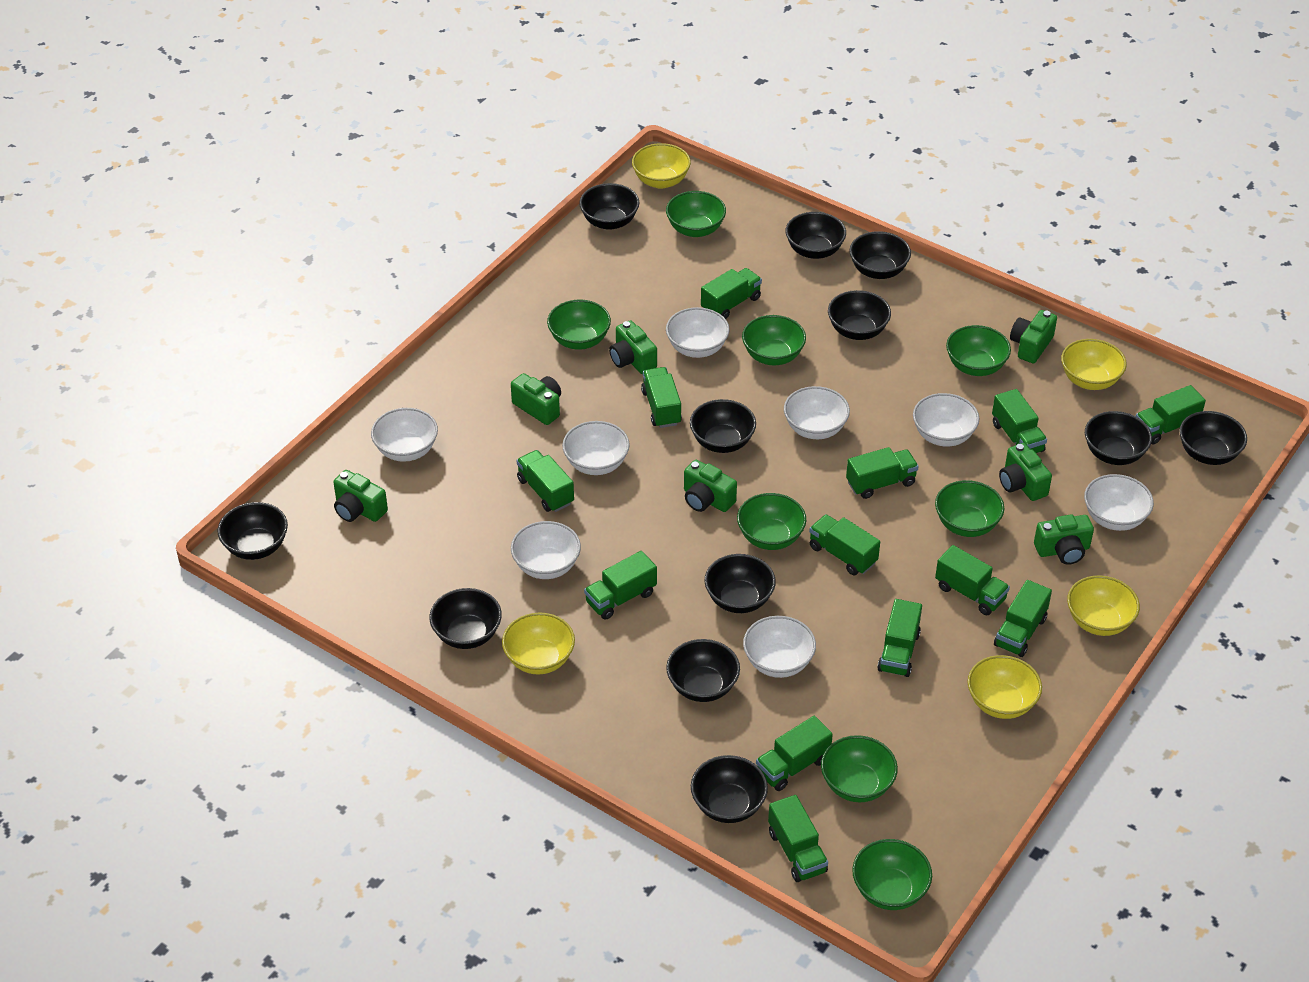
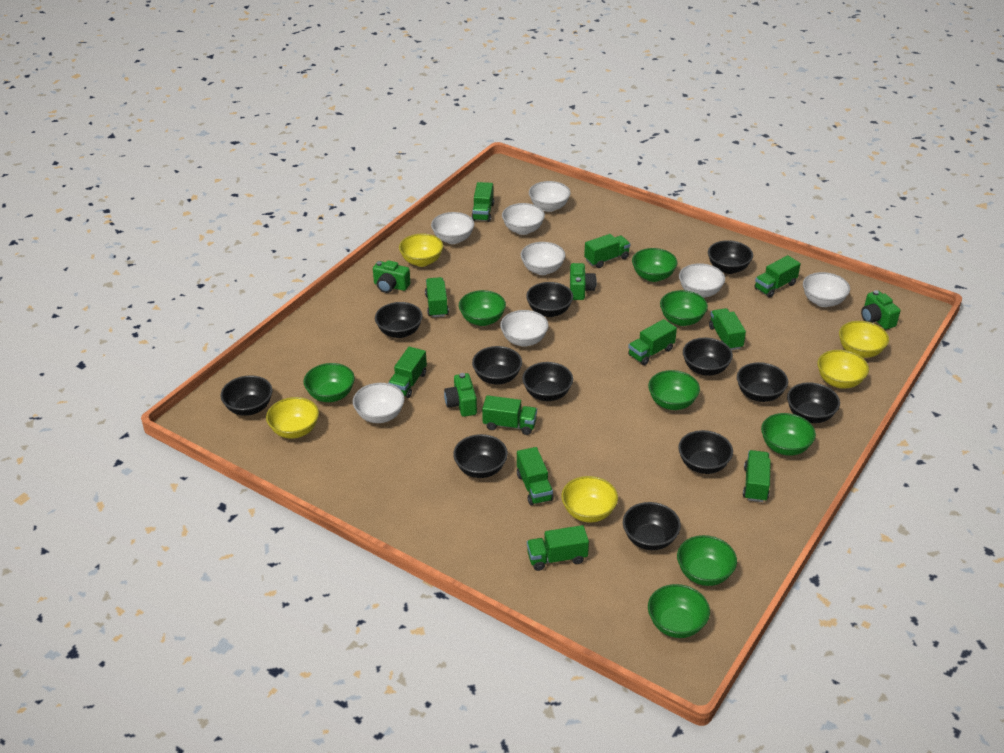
green camera: [333,470,388,522] [511,373,561,425] [609,320,657,374] [684,460,737,512] [999,443,1052,501] [1010,310,1057,363] [1034,514,1094,565] = 7 -> [373,260,410,293] [444,373,477,417] [570,263,597,300] [861,290,900,329] = 4
green truck: [516,450,574,512] [584,551,657,619] [641,367,682,428] [701,268,762,319] [756,716,833,791] [768,795,828,882] [809,514,880,575] [846,447,919,499] [877,599,922,677] [935,545,1010,615] [992,389,1047,453] [994,580,1052,657] [1136,385,1206,445] = 13 -> [388,347,427,398] [425,277,449,317] [471,182,494,222] [482,395,537,435] [517,447,554,505] [527,525,589,571] [584,234,630,268] [628,319,677,365] [709,308,746,350] [743,450,771,502] [754,255,801,298] = 11

